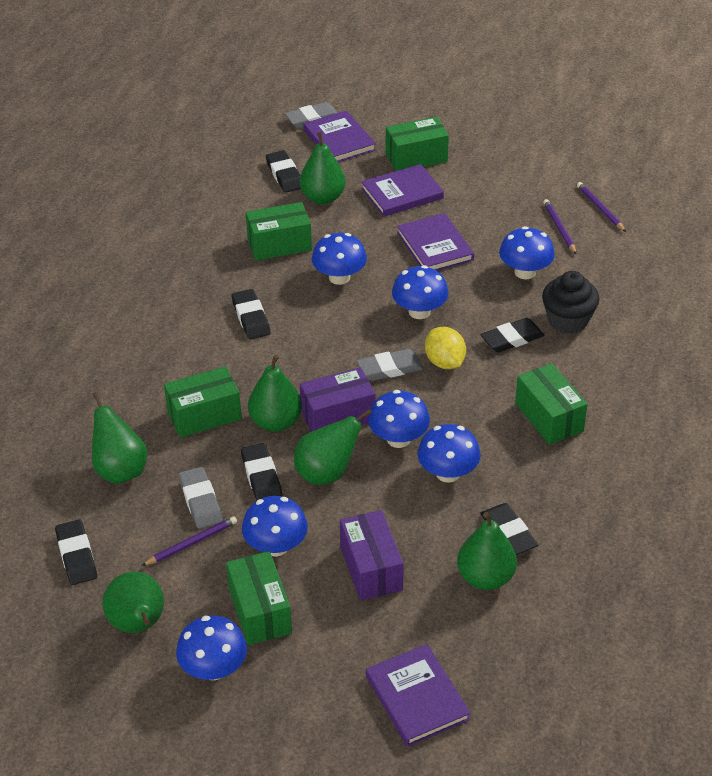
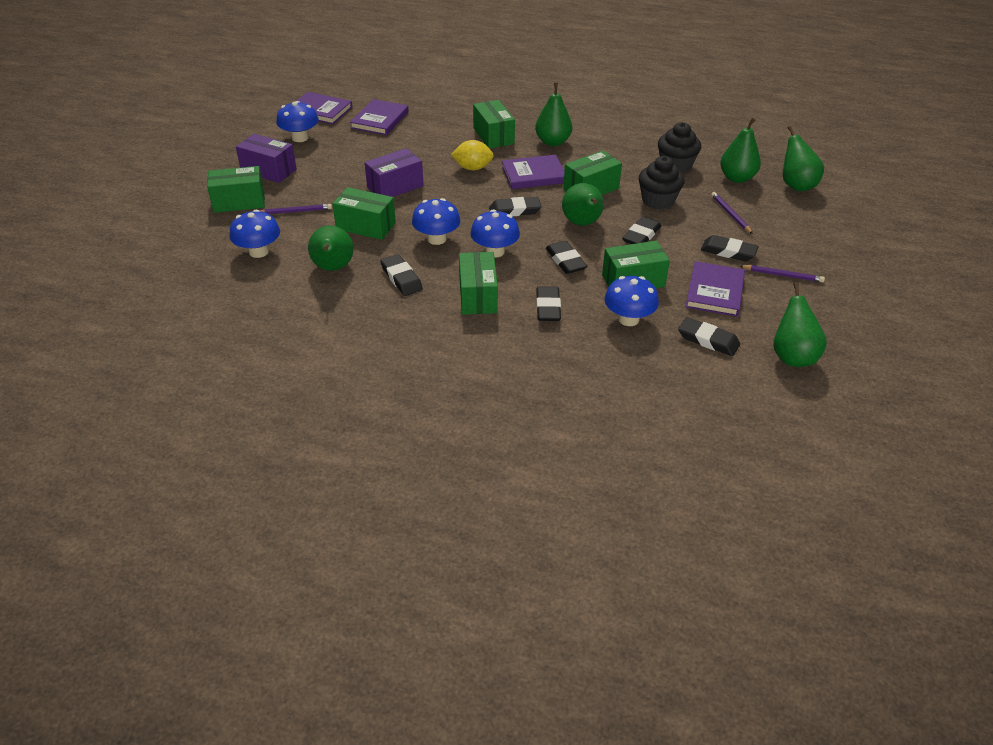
black cupcake: [542,271,599,334] = 1 -> [639,156,685,210] [658,122,701,173] = 2
black eraser: [55,519,97,585] [232,289,271,339] [241,443,283,501] [266,150,301,192] [480,318,544,353] [480,503,538,555] = 6 -> [380,254,423,296] [489,197,541,216] [536,286,561,321] [546,241,587,274] [622,217,661,244] [678,317,740,356] [701,235,759,261] = 7
blue mushroom: [176,616,247,680] [242,496,308,557] [312,233,367,285] [368,390,430,448] [392,265,449,319] [417,424,481,483] [499,226,555,279] = 7 -> [229,210,280,258] [276,101,319,142] [412,198,461,245] [470,209,520,258] [604,276,659,326] = 5
green box: [164,366,242,438] [226,551,292,645] [246,202,312,261] [386,117,449,171] [515,363,587,445] = 5 -> [207,166,265,213] [332,187,396,240] [459,252,498,315] [473,100,515,149] [563,151,622,195] [602,241,670,288] = 6
grey eraser: [178,467,223,529] [285,102,338,128] [356,349,423,381] = 3 -> none = 0

